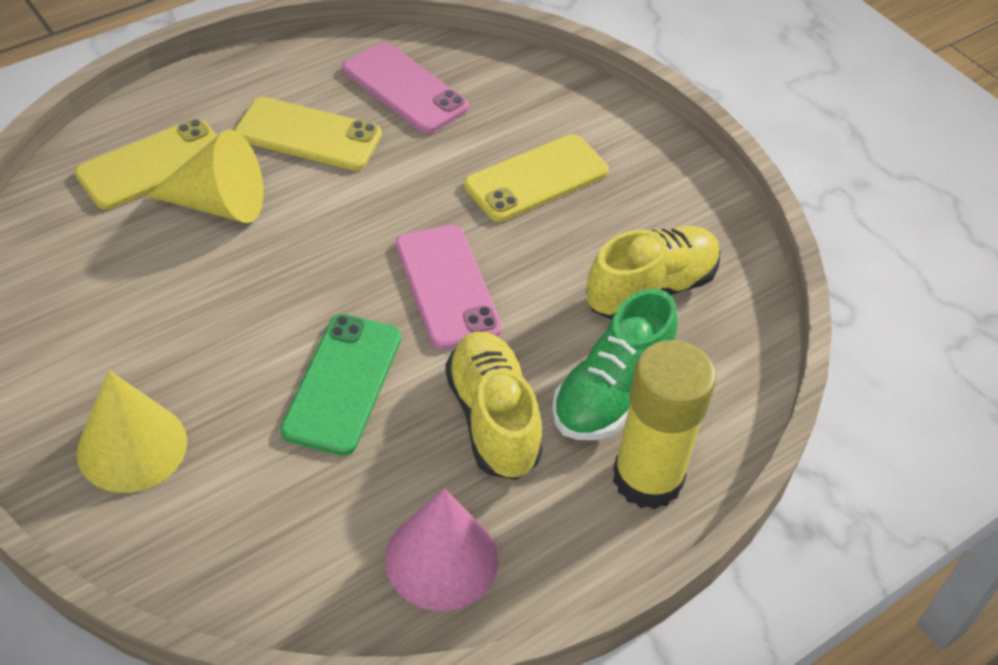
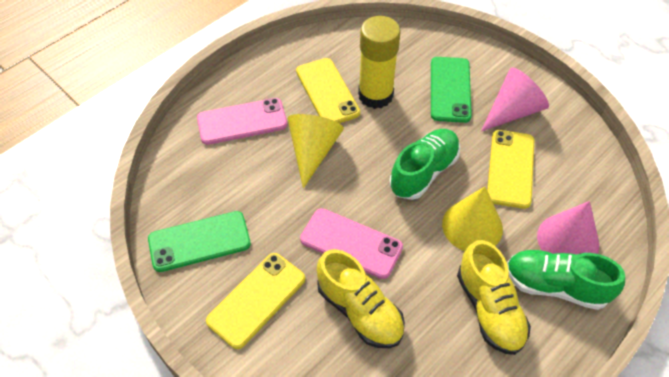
green phone: [280,314,401,456] = 1 -> [148,211,251,272] [431,57,472,123] = 2
green shoe: [552,289,678,440] = 1 -> [390,129,460,200] [507,250,625,310] = 2
pink cone: [385,488,498,611] = 1 -> [481,67,549,132] [537,201,599,255] = 2

